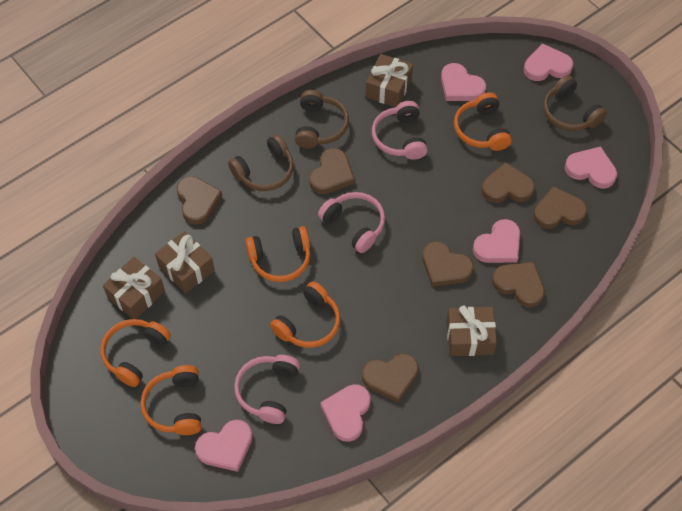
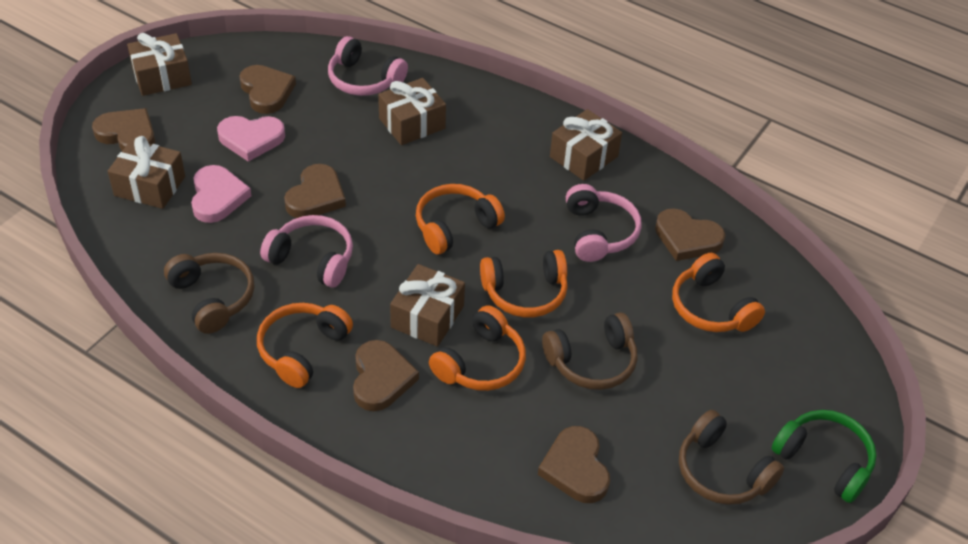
brown gift: [103,257,165,319] [155,231,215,294] [366,54,413,107] [446,306,497,356] = 4 -> [108,136,185,209] [127,33,192,96] [378,78,446,145] [390,264,465,347] [550,109,622,181] = 5
brown heart: [177,176,222,225] [309,148,355,194] [362,353,419,403] [422,241,474,286] [481,162,535,203] [492,262,545,308] [533,186,587,229] = 7 -> [92,108,155,151] [239,65,296,114] [284,164,346,218] [353,340,419,411] [538,426,610,503] [655,208,725,261] = 6
green headphones: none = 0 -> [772,410,877,503] = 1
pink heart: [195,420,253,472] [320,384,371,442] [441,63,486,101] [473,219,520,263] [524,43,573,81] [565,147,617,189] = 6 -> [191,165,252,223] [217,116,285,162] = 2

